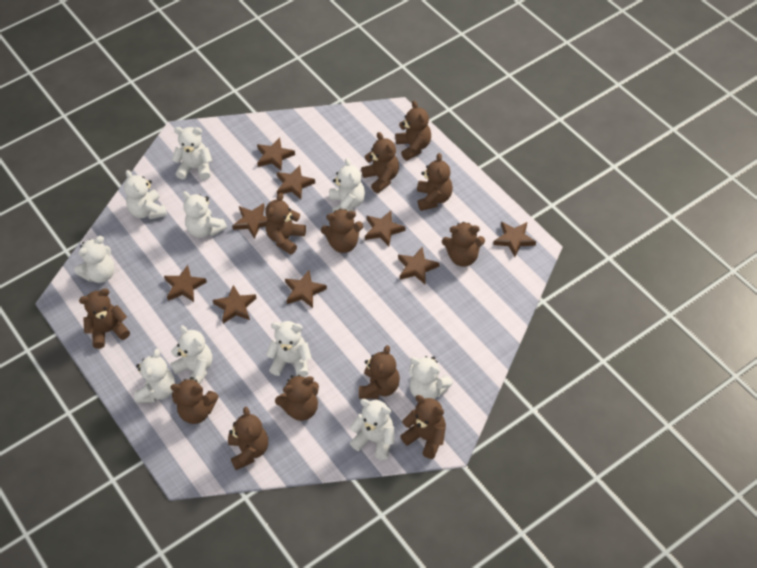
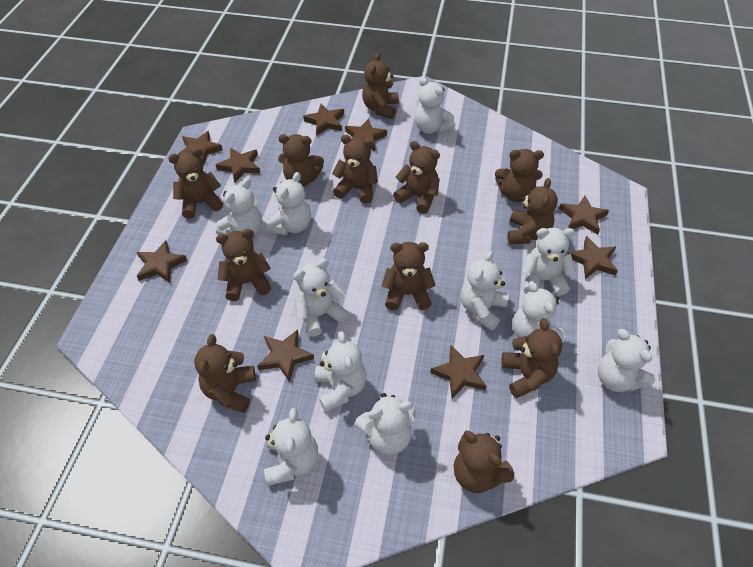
white teddy bear: [74,236,115,283] [124,170,167,219] [134,349,175,403] [170,325,212,384] [172,127,212,180] [183,191,227,238] [266,321,311,377] [329,158,365,212] [350,399,394,460] [409,356,453,399] = 10 -> [216,178,262,236] [264,408,318,486] [266,172,311,235] [293,259,349,337] [315,331,366,412] [355,393,416,455] [415,77,455,134] [461,251,509,331] [513,281,565,343] [522,228,576,296] [598,329,656,392] = 11

